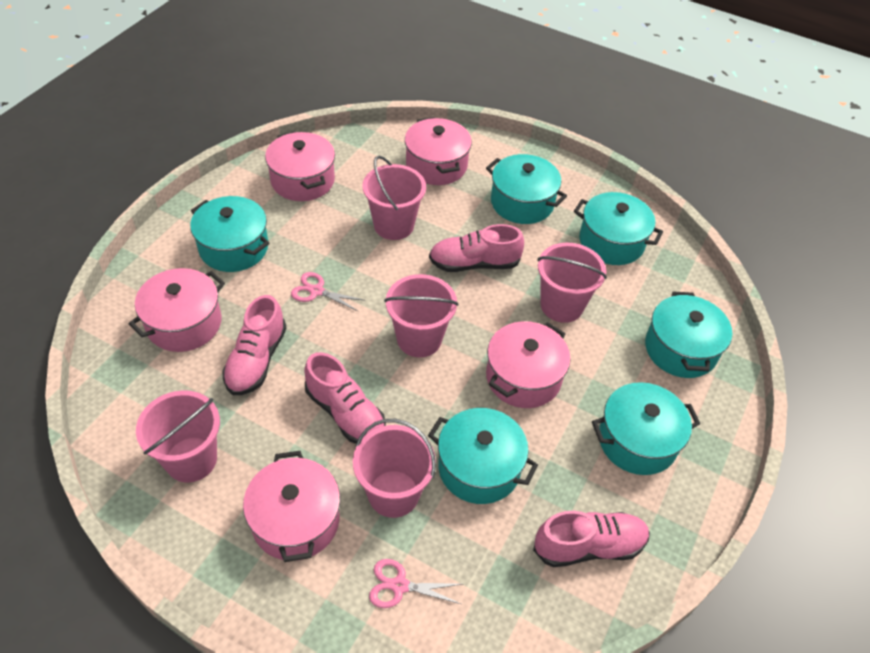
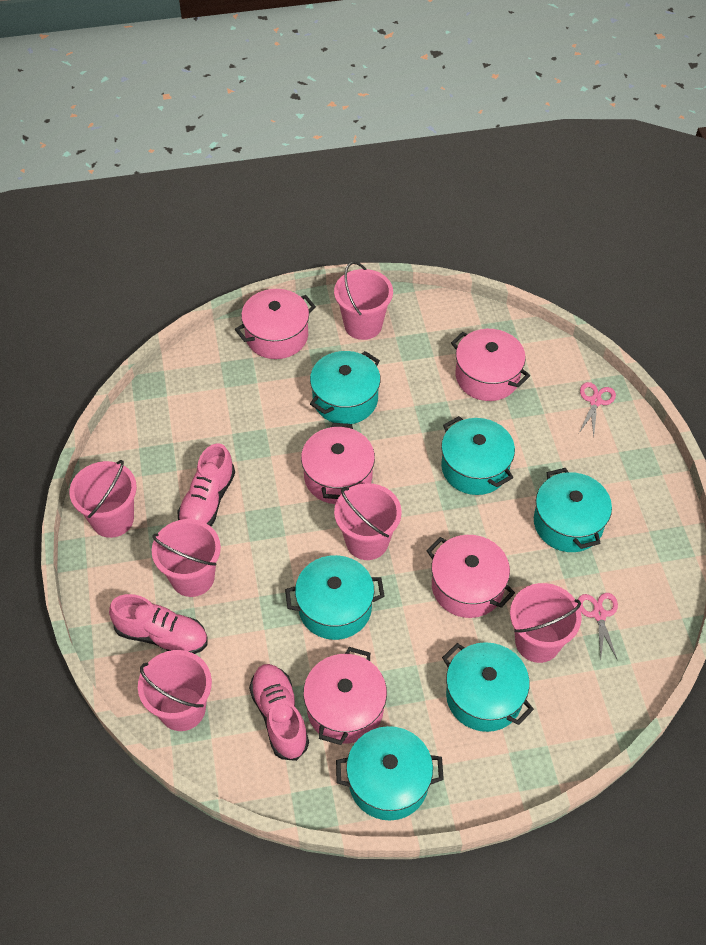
pink bucket: [136,390,220,483] [353,419,436,518] [363,156,426,240] [384,274,459,357] [537,243,607,323] = 5 -> [69,460,137,538] [138,650,212,731] [152,519,221,597] [334,261,393,340] [334,483,402,560] [510,583,582,663] = 6
pink shoe: [222,295,286,395] [304,352,386,444] [429,224,524,272] [533,511,650,567] = 4 -> [109,594,208,654] [178,443,235,526] [249,664,309,761] = 3

